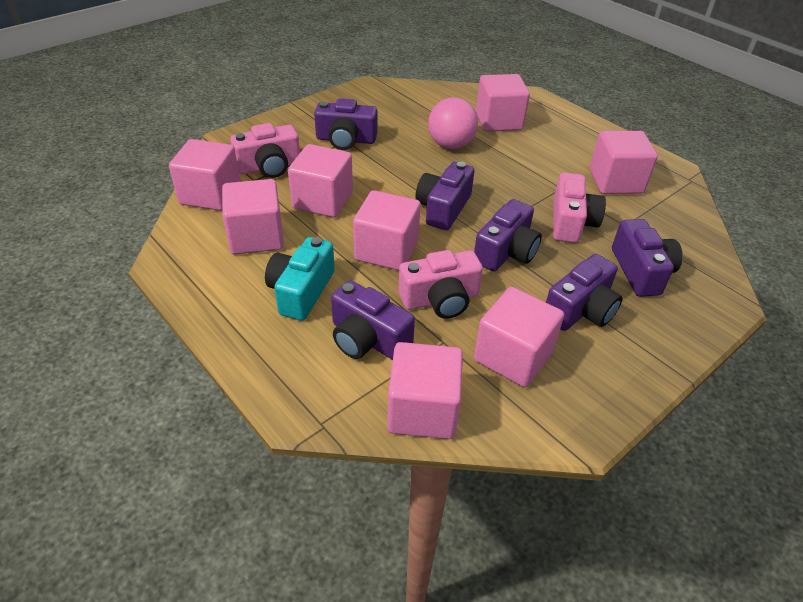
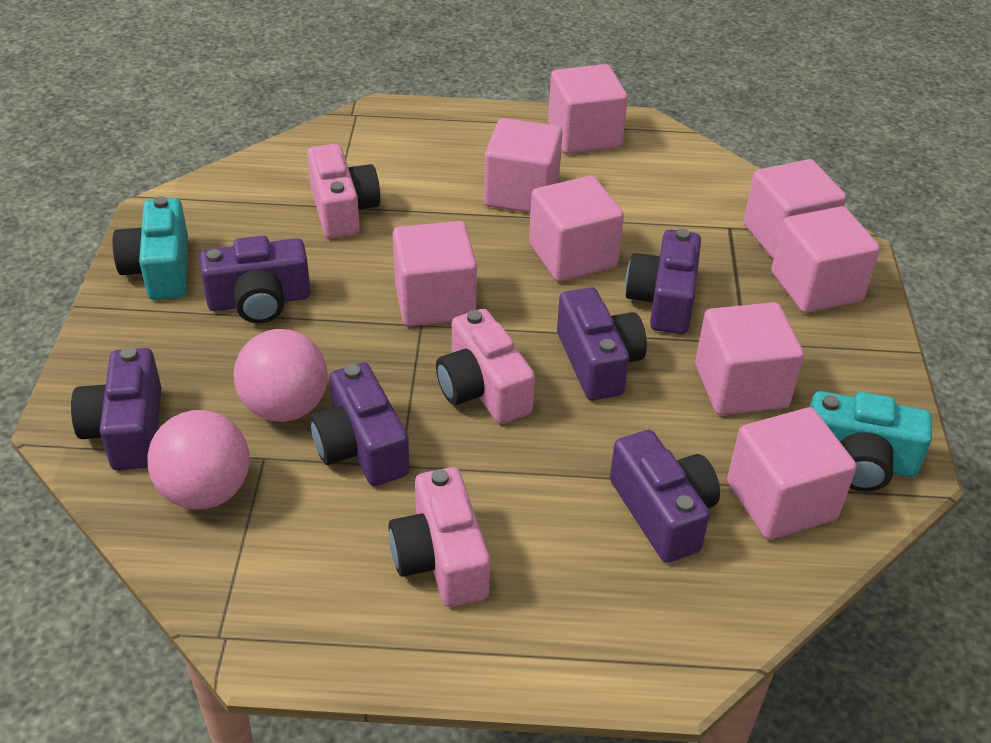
pink ball: [428,97,478,149] = 1 -> [147,410,250,510] [233,329,328,422] = 2
turquoise camera: [265,237,335,321] = 1 -> [113,196,188,300] [810,391,932,492] = 2

